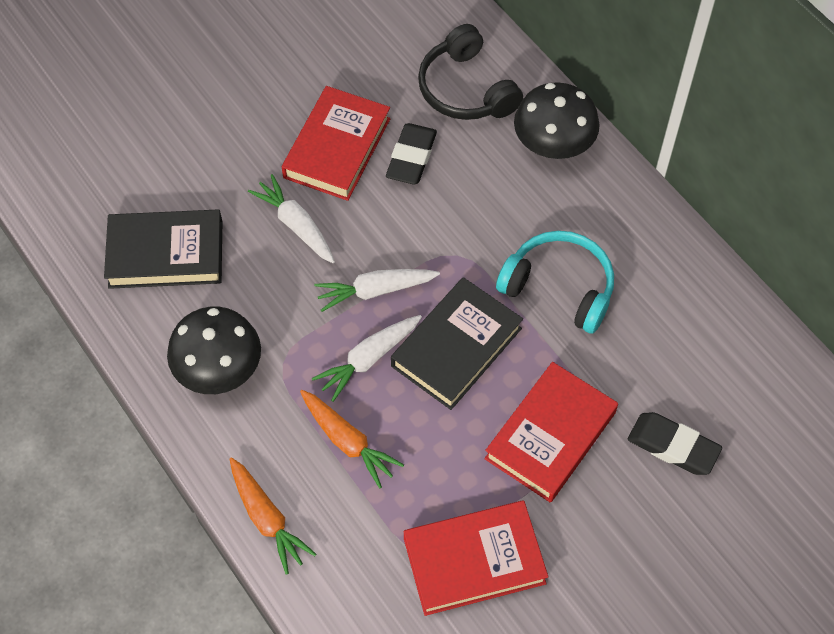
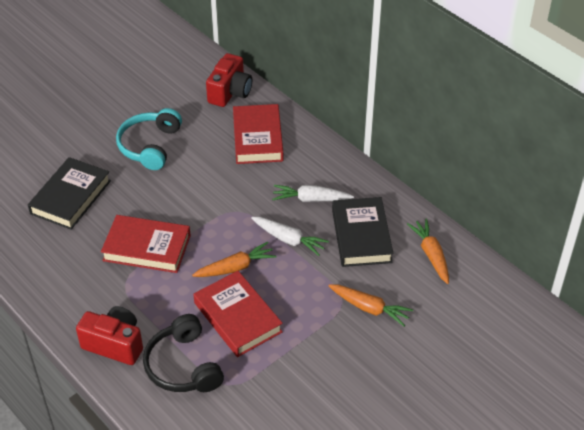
black eraser: [386,123,437,184] [628,412,722,475] = 2 -> none = 0
black mushroom: [167,307,261,394] [514,82,600,159] = 2 -> none = 0
orange carrot: [230,457,316,575] [300,390,404,489] = 2 -> [192,242,276,277] [328,284,413,326] [407,219,449,284] = 3
red camera: none = 0 -> [76,306,143,365] [206,53,252,107] = 2
white carrot: [248,174,335,263] [312,315,422,402] [314,269,440,312] = 3 -> [251,217,329,256] [272,185,354,202] = 2

